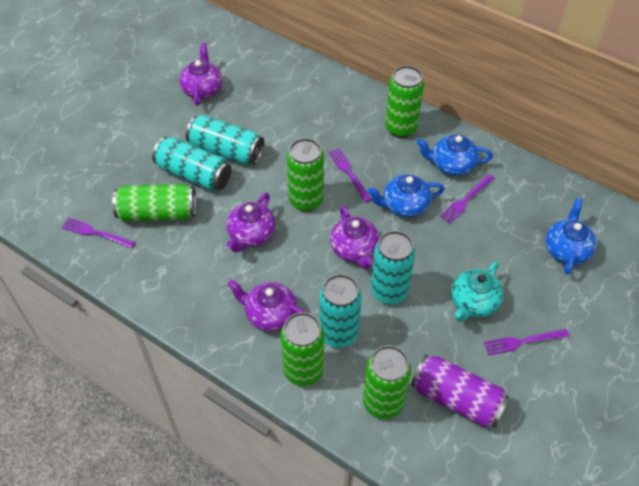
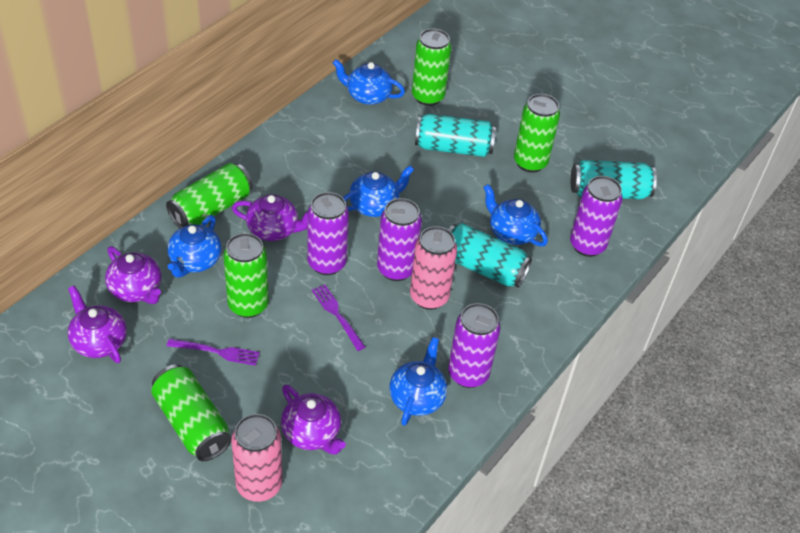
blue teapot: [367,174,445,218] [417,135,493,176] [546,198,597,275] = 3 -> [167,215,222,278] [333,59,405,105] [343,166,414,217] [389,337,447,426] [483,184,548,246] = 5
pink can: none = 0 -> [231,414,282,502] [410,226,457,310] = 2
purple can: [411,354,510,428] = 1 -> [307,192,349,275] [377,198,422,281] [448,303,500,388] [570,176,622,257] = 4
purple fork: [61,217,135,248] [328,148,372,203] [440,174,494,224] [484,329,569,355] = 4 -> [167,338,260,366] [312,284,365,351] = 2
turquoise can: [152,137,231,191] [186,115,264,165] [319,274,362,348] [371,231,415,304] = 4 -> [415,114,496,157] [448,223,532,288] [571,160,657,199] = 3
turquoise teapot: [451,261,503,322] = 1 -> none = 0

